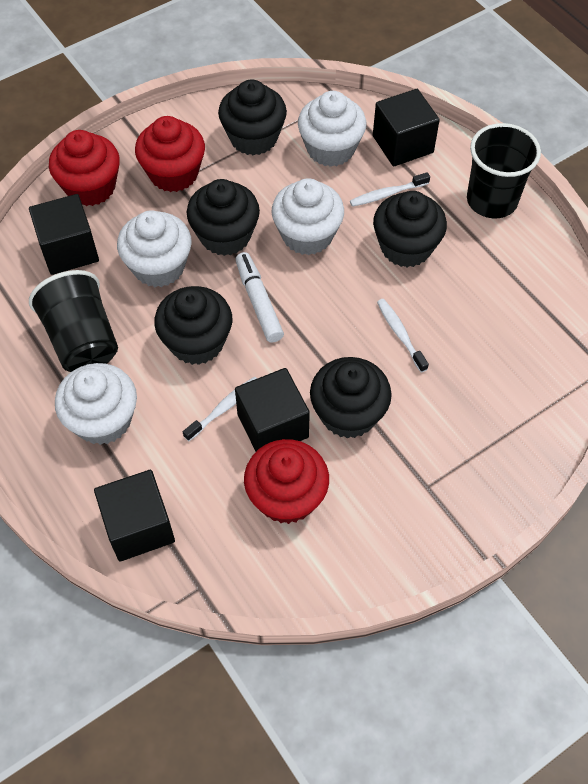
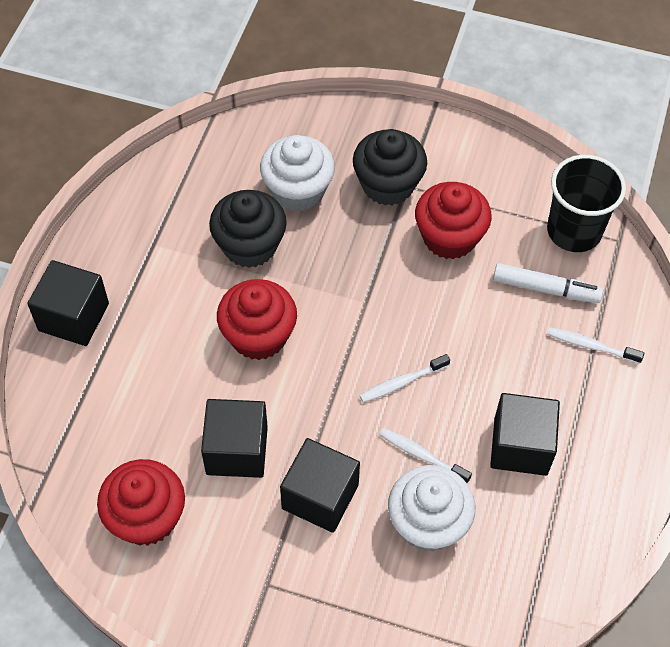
black cup: [29,270,118,372] [467,123,541,218] = 2 -> [547,155,626,252] = 1
black cupcake: [154,286,232,365] [187,179,260,256] [218,79,287,156] [310,357,392,439] [373,191,447,267] = 5 -> [209,190,287,268] [353,129,427,206] = 2
white cupcake: [55,363,137,445] [117,210,192,287] [271,178,344,255] [298,91,366,167] = 4 -> [260,135,335,212] [388,465,475,551] = 2

